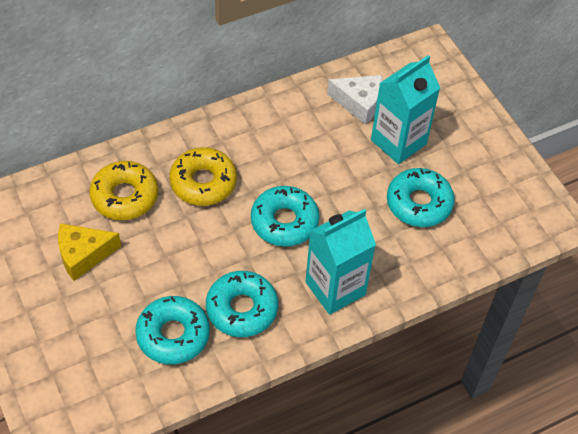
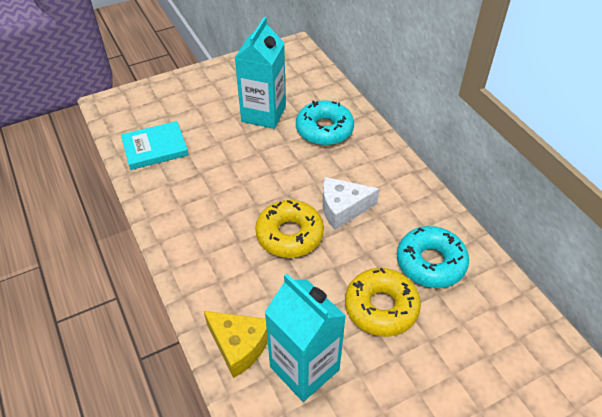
turquoise book: none = 0 -> [121,121,188,170] = 1
turquoise donut: [135,296,210,364] [206,271,278,337] [251,186,319,247] [387,168,455,227] = 4 -> [296,101,354,146] [397,226,469,288] = 2

